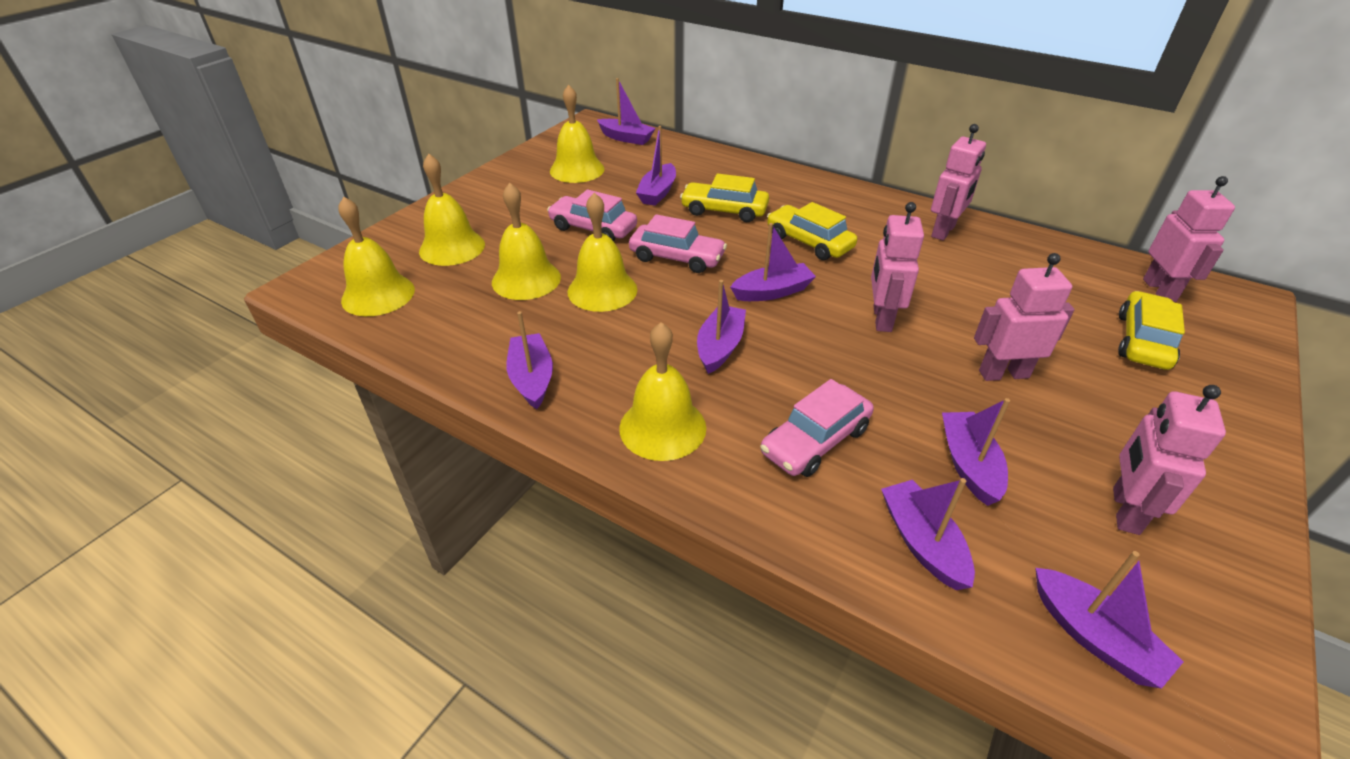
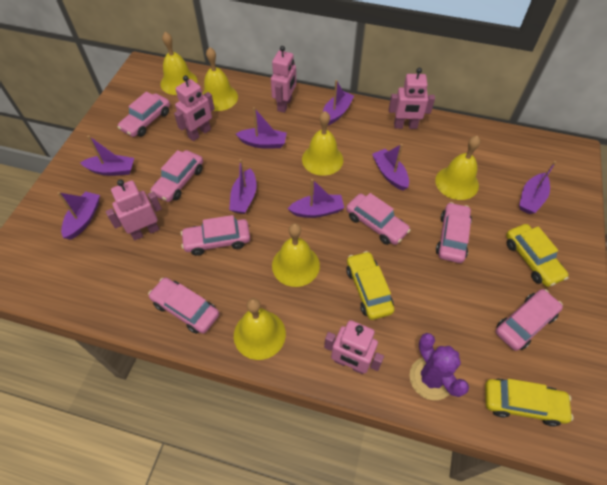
pink car: [547,189,637,241] [629,214,727,273] [760,379,874,477] = 3 -> [117,92,170,137] [148,277,219,334] [150,150,203,202] [181,215,250,256] [346,193,411,245] [436,202,472,263] [495,289,563,351] = 7
purple cactus: none = 0 -> [409,333,469,400] = 1

